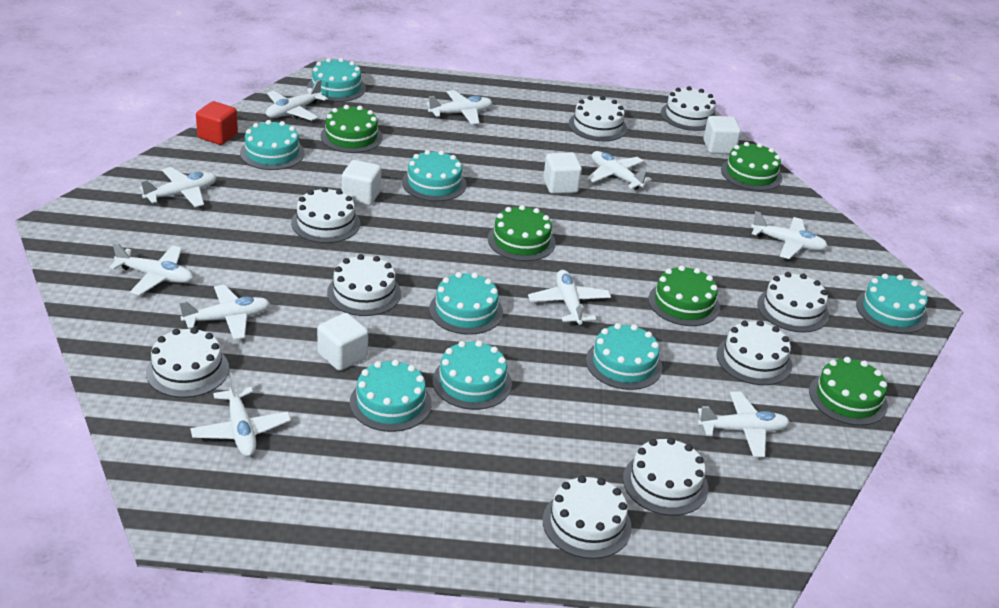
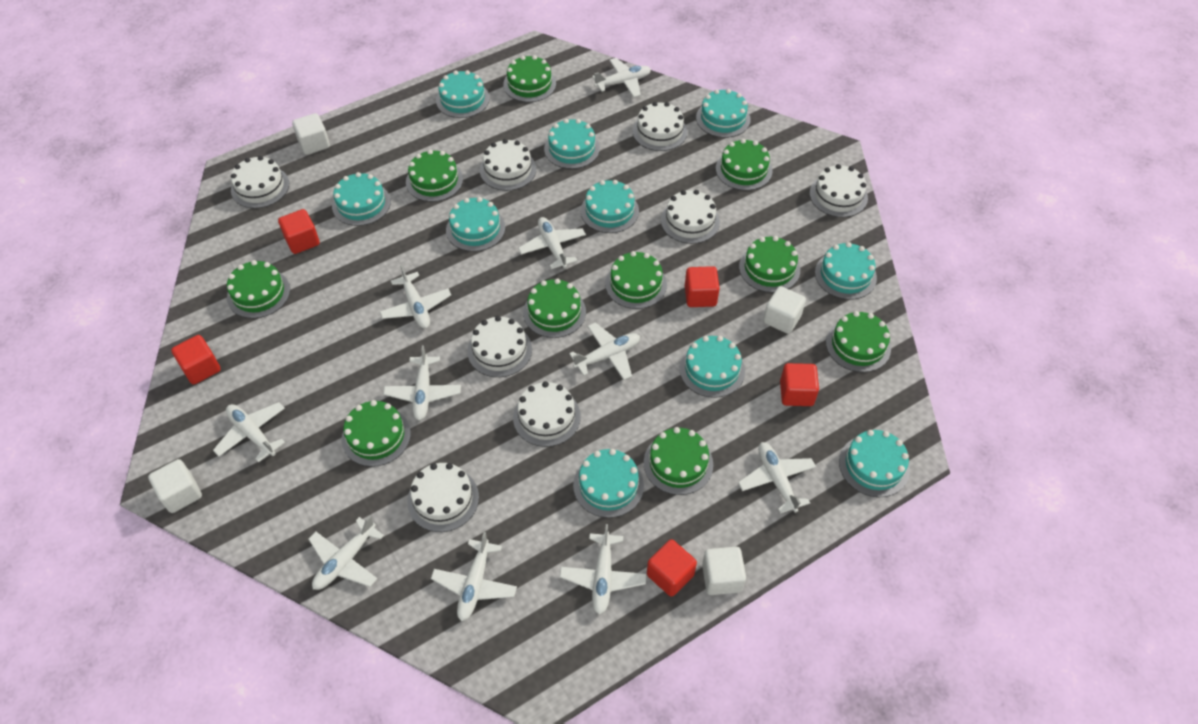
green cake: [321,105,383,153] [488,205,556,261] [648,265,720,326] [721,142,782,191] [809,357,888,426] = 5 -> [227,260,290,318] [342,400,411,467] [406,150,463,202] [503,55,556,102] [523,279,586,338] [605,251,667,309] [644,427,713,495] [716,139,772,190] [739,236,800,293] [826,311,891,372] = 10
red cube: [196,101,238,145] = 1 -> [171,335,221,385] [278,209,320,254] [647,539,697,597] [685,266,720,307] [780,363,819,406] = 5
turquoise cake: [240,120,304,170] [307,58,366,102] [350,360,432,432] [402,150,467,201] [429,272,503,335] [432,340,512,410] [586,323,662,390] [856,274,928,333] = 8 -> [332,172,391,226] [436,70,490,118] [446,197,505,252] [544,119,600,169] [573,449,644,518] [581,180,639,233] [679,336,745,398] [696,89,751,138] [815,242,877,300] [839,430,910,497] = 10
white cake: [146,327,229,398] [291,187,360,243] [327,254,401,316] [543,476,632,559] [569,96,627,141] [623,438,708,516] [661,86,717,131] [717,320,792,385] [757,272,829,332] = 9 -> [231,156,289,208] [407,463,479,532] [467,316,532,377] [480,139,536,191] [513,381,581,447] [632,102,687,151] [661,190,720,244] [809,164,868,217] = 8

